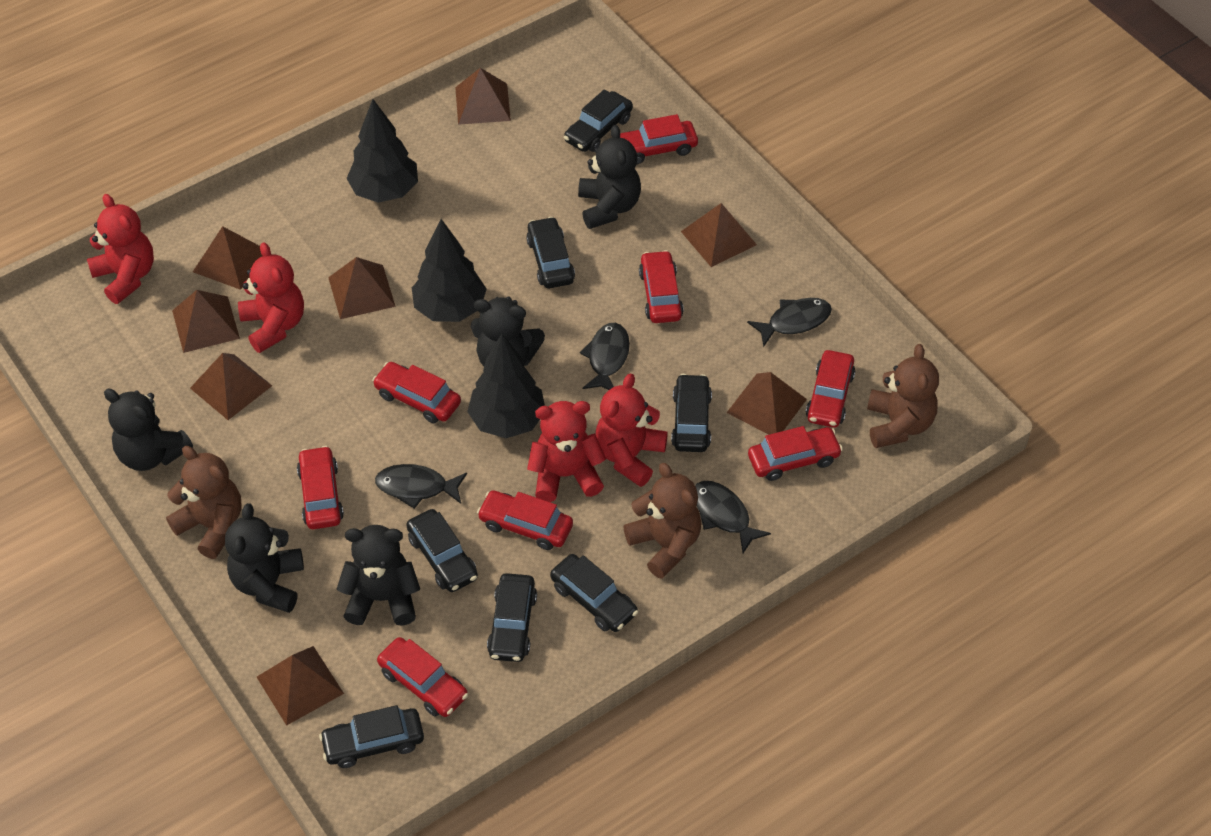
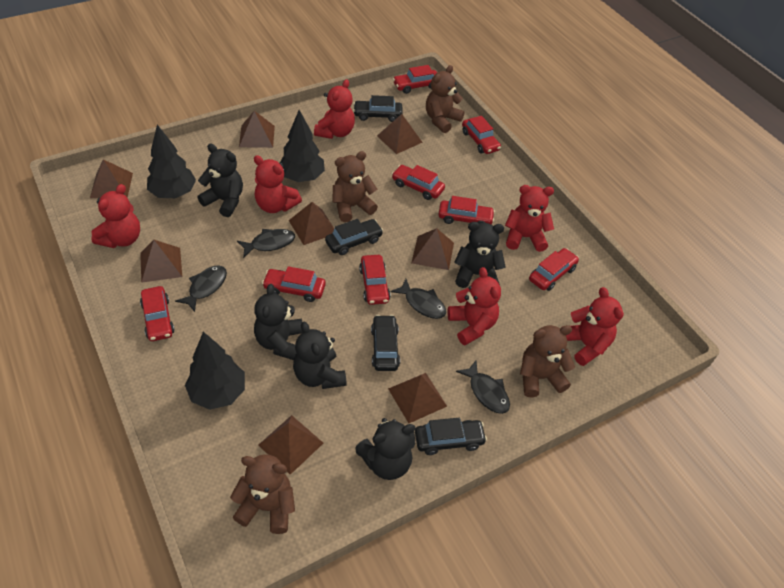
black car: [319,705,424,768] [406,509,478,592] [487,573,537,662] [526,217,575,288] [550,554,638,632] [564,89,633,152] [671,374,712,452] = 7 -> [325,219,383,255] [353,95,403,122] [371,315,400,371] [415,418,487,455] = 4
brown teddy bear: [166,446,242,559] [623,463,702,579] [867,344,939,448] = 3 -> [230,454,295,534] [333,151,378,222] [426,65,465,133] [520,325,575,398] = 4
red teddy bear: [87,194,154,304] [238,242,304,353] [527,401,606,502] [595,373,668,487] = 4 -> [91,184,140,248] [254,155,302,213] [314,79,355,139] [447,267,501,345] [505,185,554,252] [566,287,624,366] = 6

